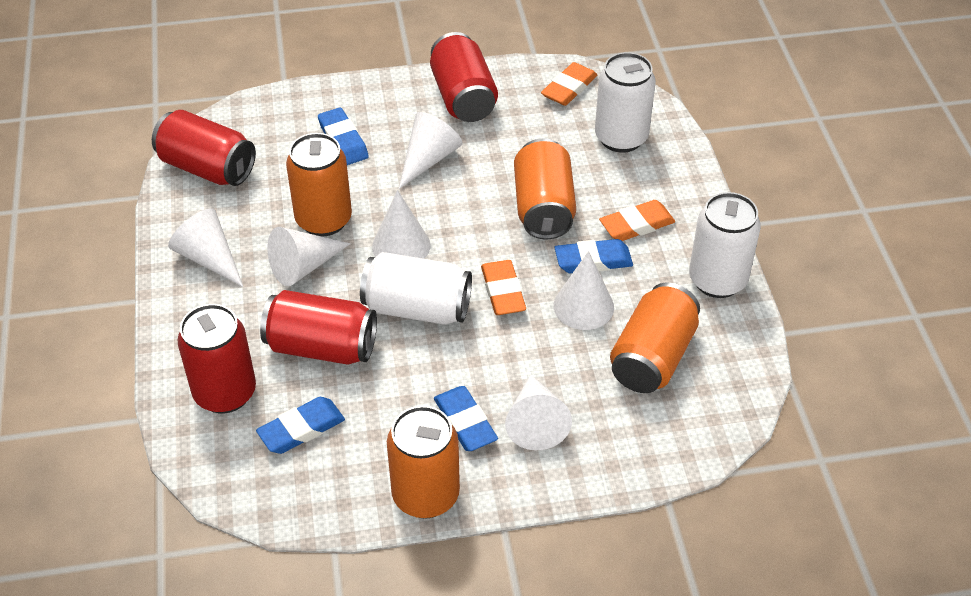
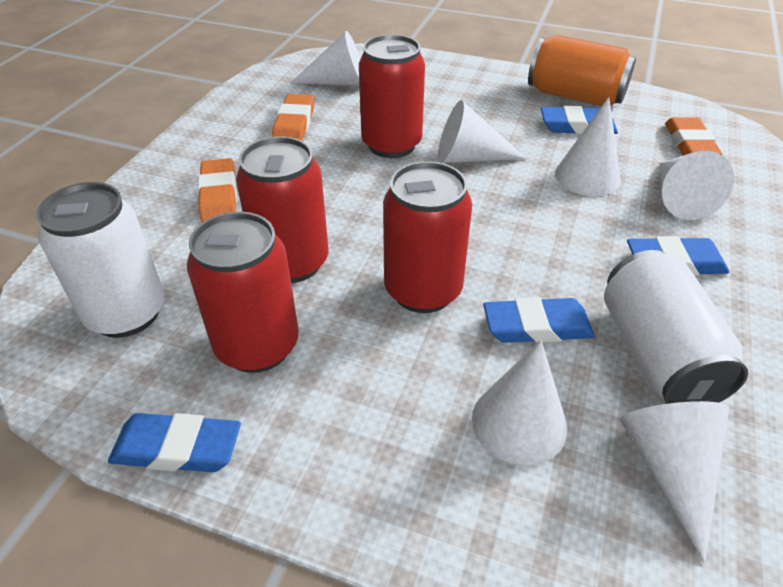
orange can: [286,133,352,236] [387,406,460,519] [514,138,576,239] [610,283,700,393] = 4 -> [528,35,636,106] = 1
white can: [360,252,472,325] [595,52,656,153] [689,192,761,298] = 3 -> [36,182,164,338] [604,250,748,404] = 2

